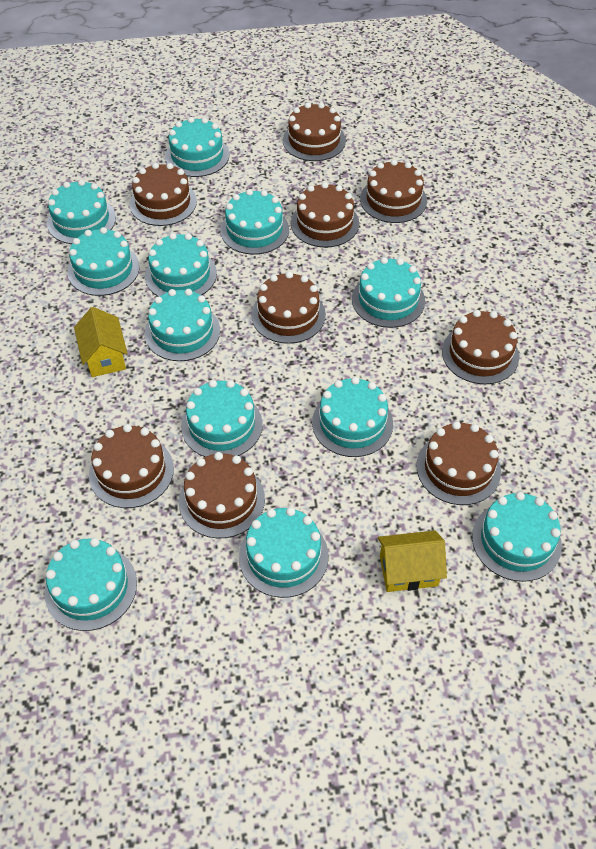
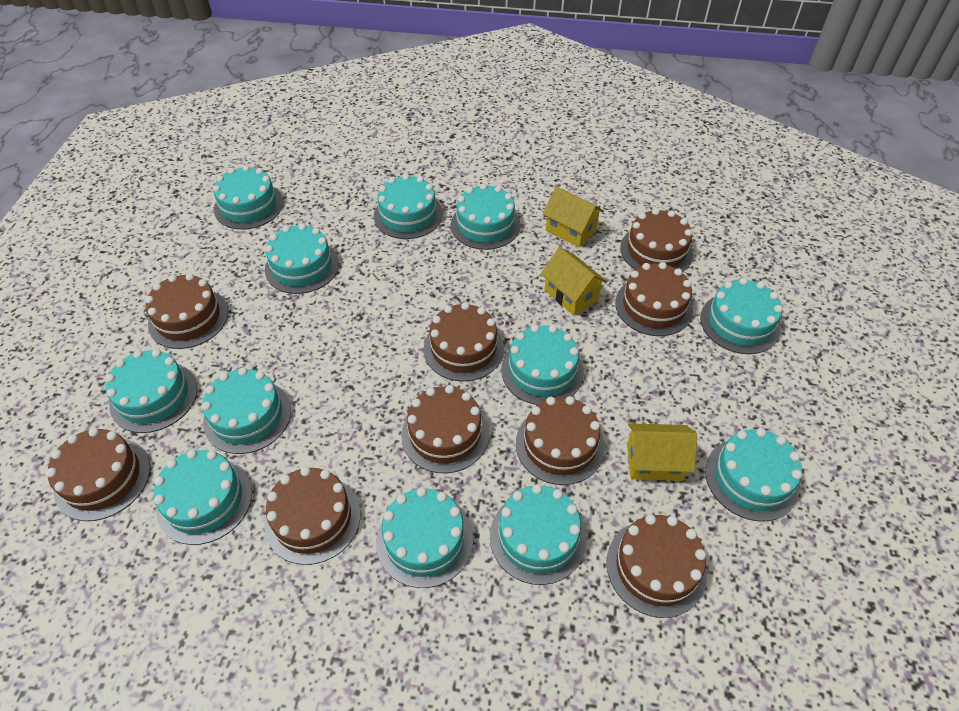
yellow house: [74,307,128,377] [378,530,447,592] = 2 -> [541,247,607,315] [543,187,604,247] [627,423,697,481] = 3

